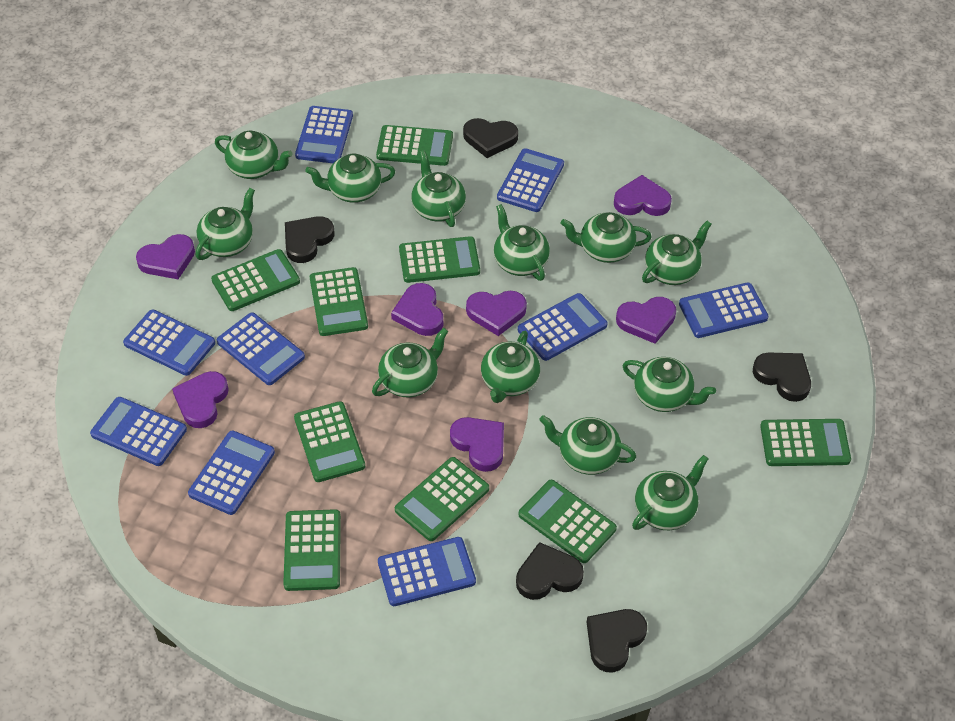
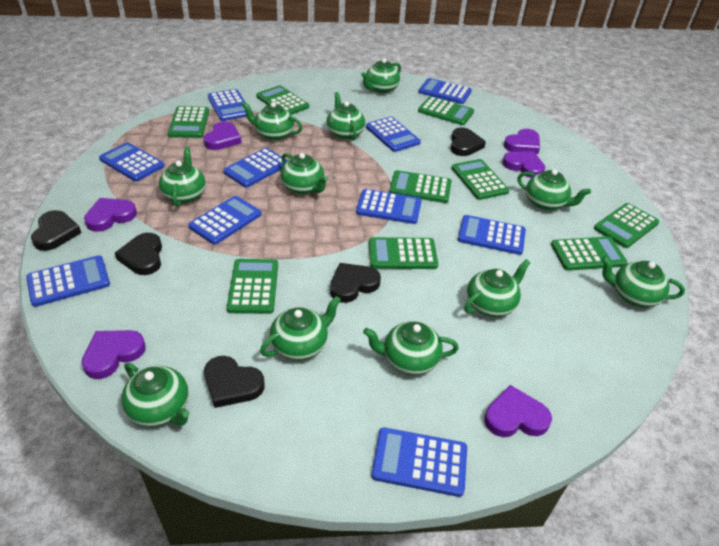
blue calculator: [90,397,187,466] [123,309,215,376] [188,431,275,515] [217,313,305,385] [295,106,353,163] [378,537,476,606] [497,148,564,212] [518,293,607,361] [679,282,768,338] = 9 -> [26,255,110,307] [99,142,164,182] [188,196,262,245] [208,89,247,121] [223,148,288,188] [356,189,422,224] [366,116,421,152] [371,427,467,497] [419,78,472,104] [458,215,526,255] = 10
green teapot: [196,188,255,260] [215,131,293,179] [305,154,395,203] [372,328,448,397] [411,150,466,227] [481,331,540,403] [494,204,550,281] [539,415,636,475] [560,212,652,263] [622,357,716,412] [632,455,708,530] [642,221,712,285] = 12 -> [121,362,190,427] [159,146,206,207] [241,102,303,141] [260,296,341,360] [280,153,328,195] [326,92,365,140] [361,58,401,94] [363,321,459,375] [464,259,531,317] [517,169,591,210] [601,256,685,307] = 11
purple heart: [136,234,195,279] [172,371,229,428] [391,283,443,336] [450,417,504,472] [466,291,527,336] [614,175,672,216] [616,297,676,344] = 7 -> [81,330,146,379] [84,198,137,232] [203,121,242,150] [484,385,552,437] [502,151,545,178] [504,129,540,154] = 6

